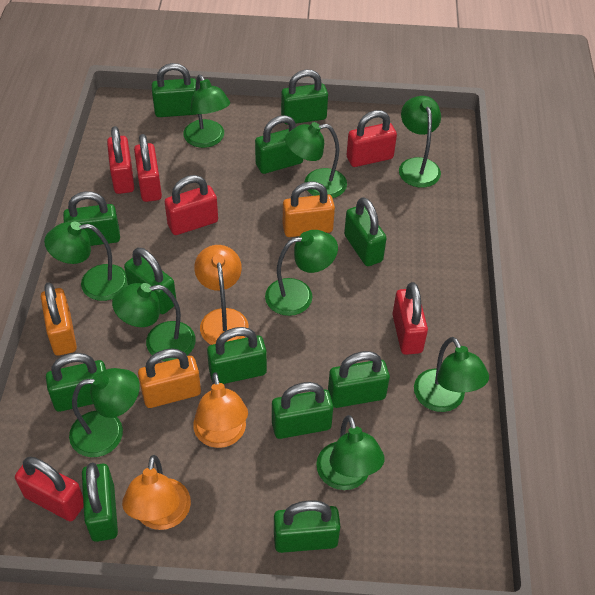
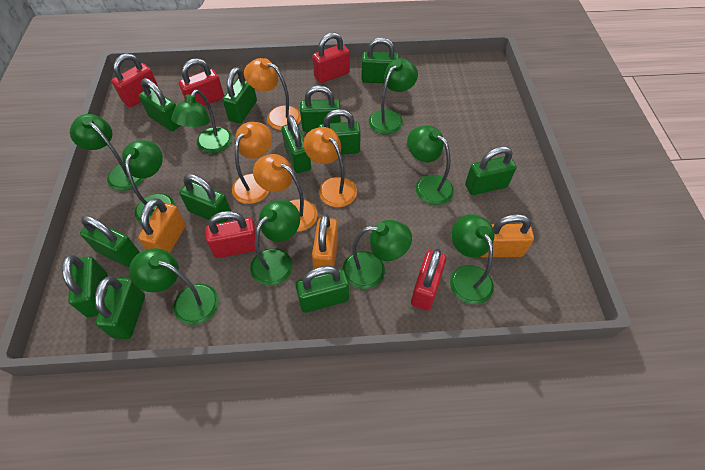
orange lamp: [122,455,191,530] [193,372,248,448] [194,245,249,345] = 3 -> [232,122,272,204] [244,58,301,130] [253,154,318,232] [303,127,357,207] = 4
red padlock: [15,457,84,522] [107,126,134,194] [134,134,162,202] [165,175,218,235] [347,110,397,167] [392,282,428,355] = 6 -> [112,53,159,107] [179,58,224,106] [205,211,260,258] [312,32,350,83] [411,249,446,311] = 5

